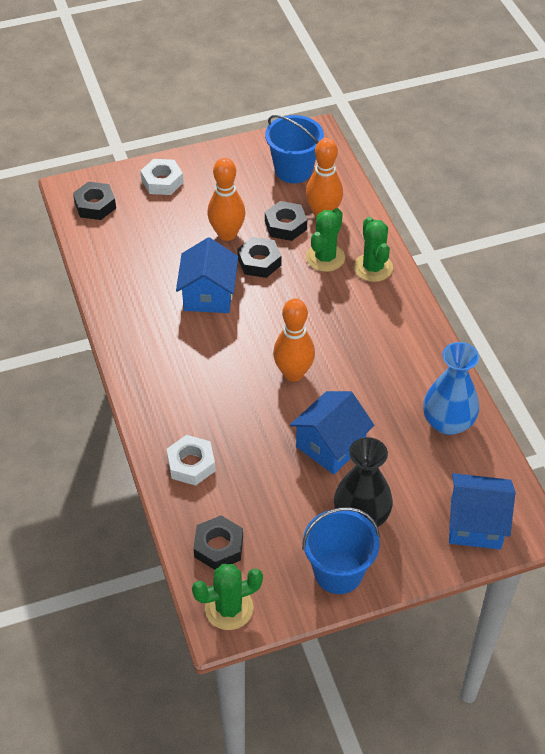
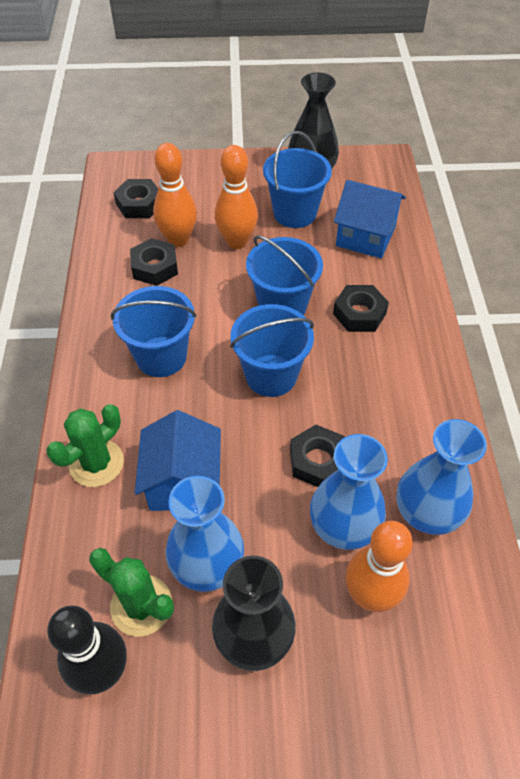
black bowling pin: none = 0 -> [47,606,127,694] = 1
black vase: [334,437,393,527] = 1 -> [212,556,296,671] [288,72,339,168] = 2
blue bucket: [265,115,324,183] [302,507,380,594] = 2 -> [111,286,196,377] [230,304,314,397] [246,235,323,315] [263,131,332,228] = 4
blue house: [176,237,238,313] [290,391,374,475] [449,473,515,550] = 3 -> [135,410,221,511] [334,180,406,258] = 2
blue vase: [423,342,479,435] = 1 -> [166,476,244,592] [310,434,388,550] [396,419,487,535] = 3
green cactus: [192,564,263,630] [306,208,345,272] [354,217,393,282] = 3 -> [46,404,124,487] [89,548,174,637] = 2
white nut: [141,159,184,195] [167,435,215,486] = 2 -> none = 0

